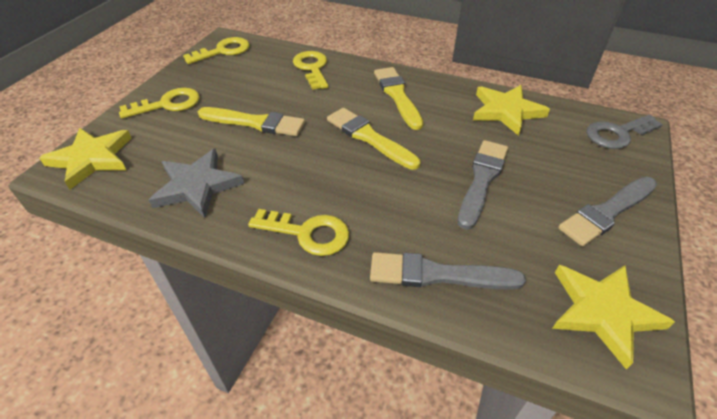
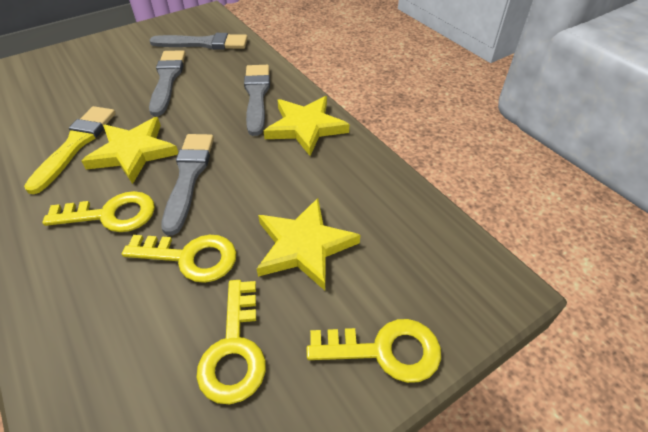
grey brush: [370,252,526,290] [458,140,508,230] [558,177,657,247] = 3 -> [149,33,248,50] [149,50,186,116] [161,134,214,235] [244,65,270,136] = 4
grey key: [586,115,663,149] = 1 -> none = 0
grey star: [149,148,244,218] = 1 -> none = 0
yellow brush: [198,107,305,136] [327,108,420,170] [374,67,423,130] = 3 -> [24,106,116,194] = 1

